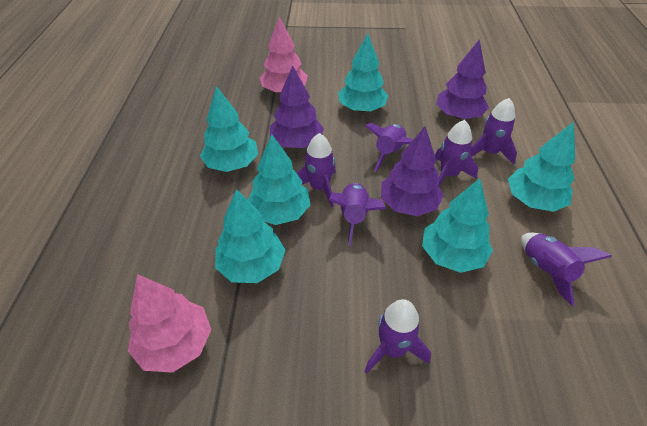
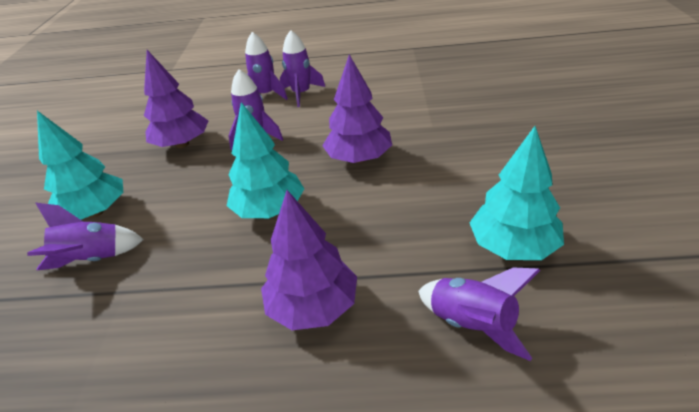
pink tree: [128,274,211,373] [260,17,308,93] = 2 -> none = 0
purple rocket: [297,133,336,207] [329,183,386,246] [365,123,412,172] [365,299,431,374] [435,120,478,186] [470,98,517,165] [521,233,612,306] = 7 -> [27,203,144,271] [229,69,283,151] [245,32,288,100] [280,30,325,107] [418,267,540,361] = 5
turquoise tree: [200,86,258,172] [215,189,285,283] [248,134,310,225] [338,33,388,112] [422,178,493,273] [508,122,575,212] = 6 -> [37,111,123,220] [227,102,304,218] [470,126,564,260] = 3

